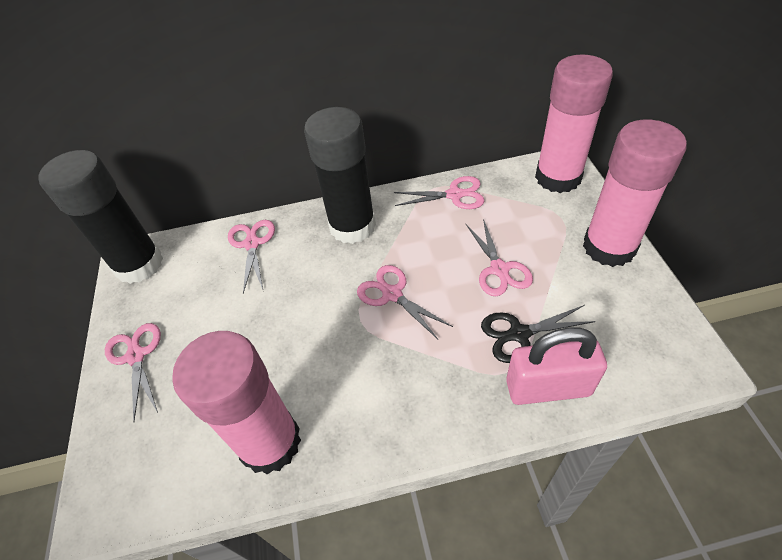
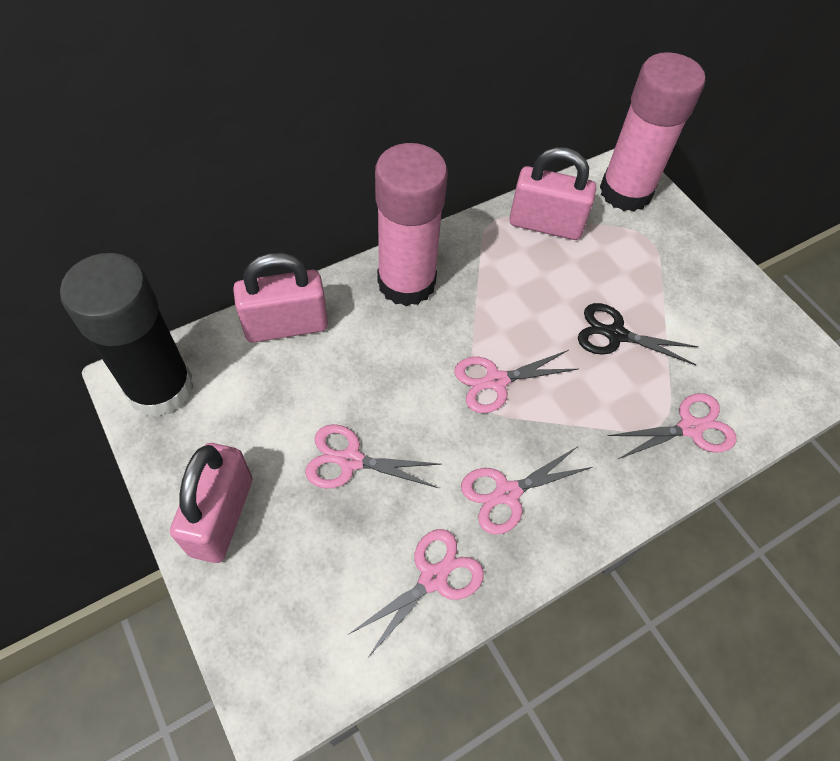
black glue stick: [38,150,163,284] [304,107,376,244] = 2 -> [60,253,194,417] = 1
pink glue stick: [172,331,301,474] [535,54,613,193] [583,119,687,267] = 3 -> [375,143,448,306] [600,52,705,212] = 2
pink padlock: [506,327,607,405] = 1 -> [170,443,252,563] [233,253,328,343] [509,147,596,240] = 3

